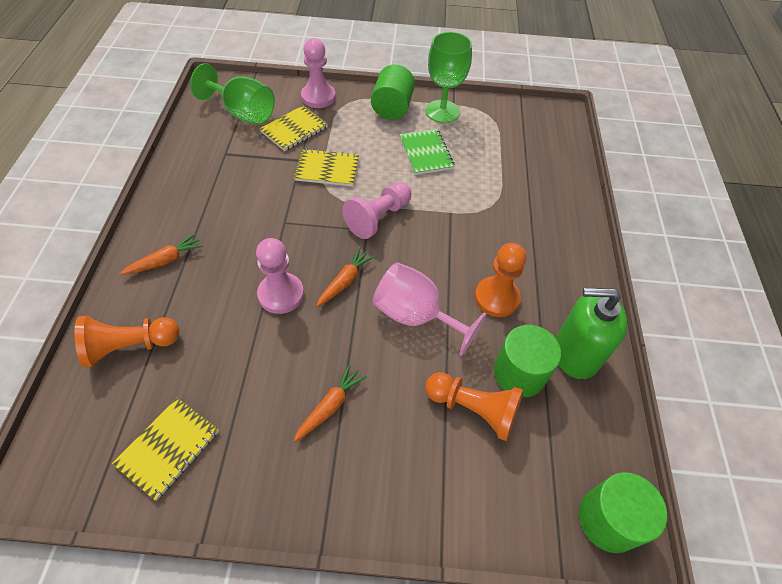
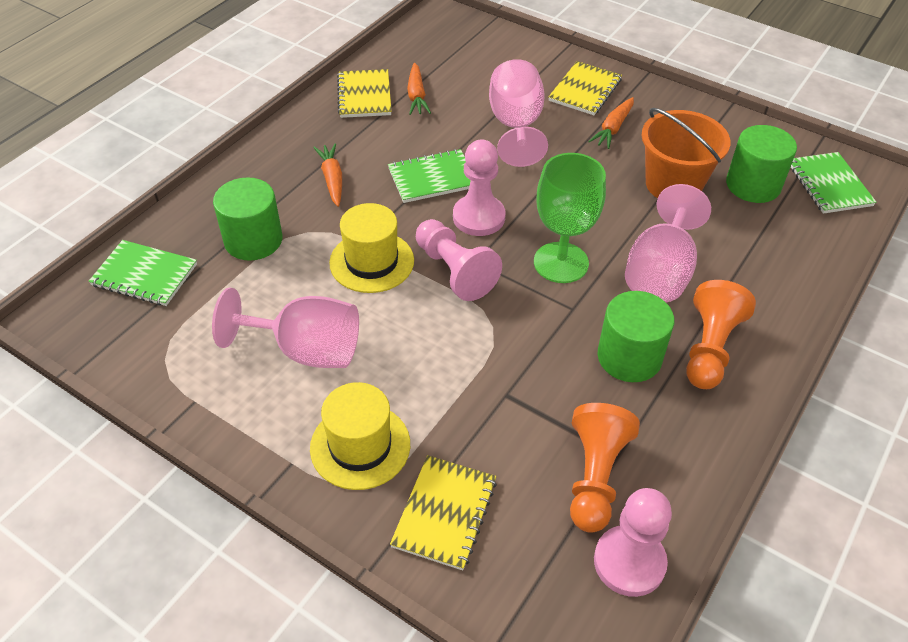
green goblet: [190,63,275,125] [425,32,472,123] = 2 -> [534,153,606,283] = 1
green notebook: [400,129,455,175] = 1 -> [89,240,197,306] [388,149,471,203] [790,152,876,214] = 3
green soap dispenser: [556,288,628,379] = 1 -> none = 0
orange bucket: none = 0 -> [641,108,731,198] = 1
orange pawn: [75,316,180,367] [425,372,524,441] [474,243,527,317] = 3 -> [570,403,640,533] [686,280,756,389] = 2
pink goblet: [373,262,486,356] = 1 -> [212,288,359,368] [489,59,548,167] [625,184,711,303] = 3
yellow hat: none = 0 -> [310,382,410,490] [329,203,414,293] = 2

